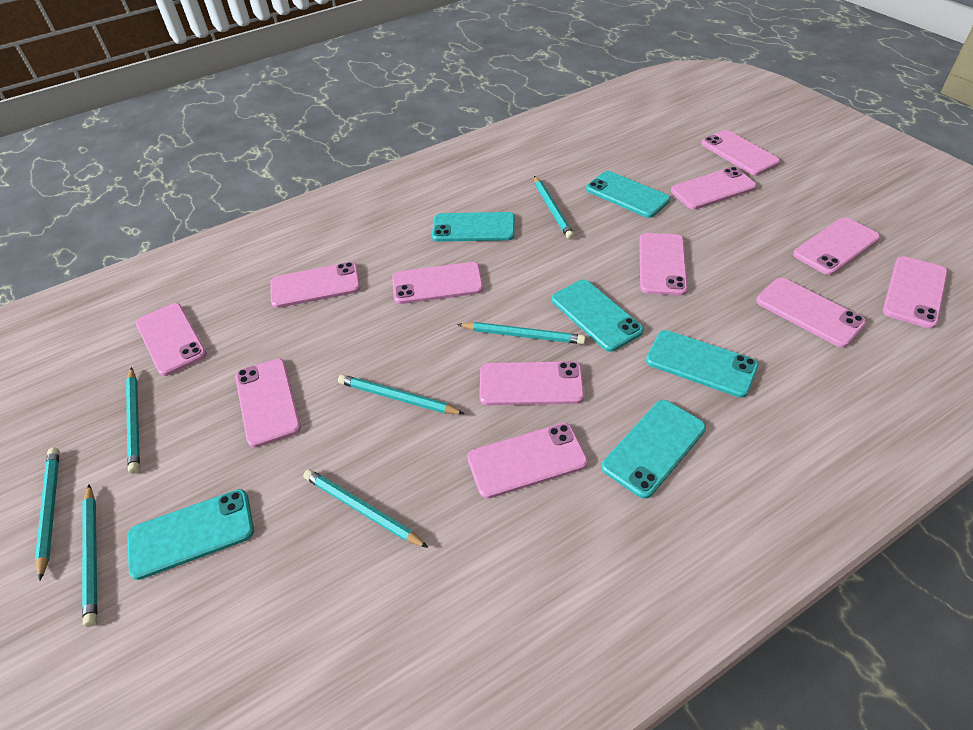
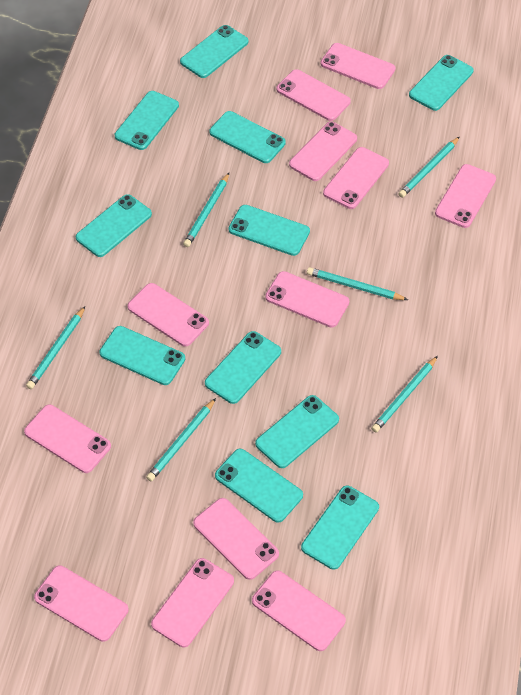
turquoise pencil: [35,448,60,581] [82,484,97,627] [126,367,140,474] [303,469,429,548] [338,374,465,414] [457,322,586,344] [534,176,574,239] = 7 -> [26,306,85,389] [146,398,216,481] [183,173,229,247] [307,267,408,300] [371,356,438,433] [398,137,460,198] = 6
turquoise phone: [127,489,254,580] [432,212,515,242] [552,280,644,352] [586,171,670,218] [602,400,706,499] [646,330,759,398] = 6 -> [76,194,152,257] [100,326,185,385] [115,91,179,150] [180,25,248,78] [205,331,281,404] [209,111,286,163] [215,449,303,523] [229,205,310,256] [255,395,339,468] [301,485,379,570] [409,55,474,111] = 11

